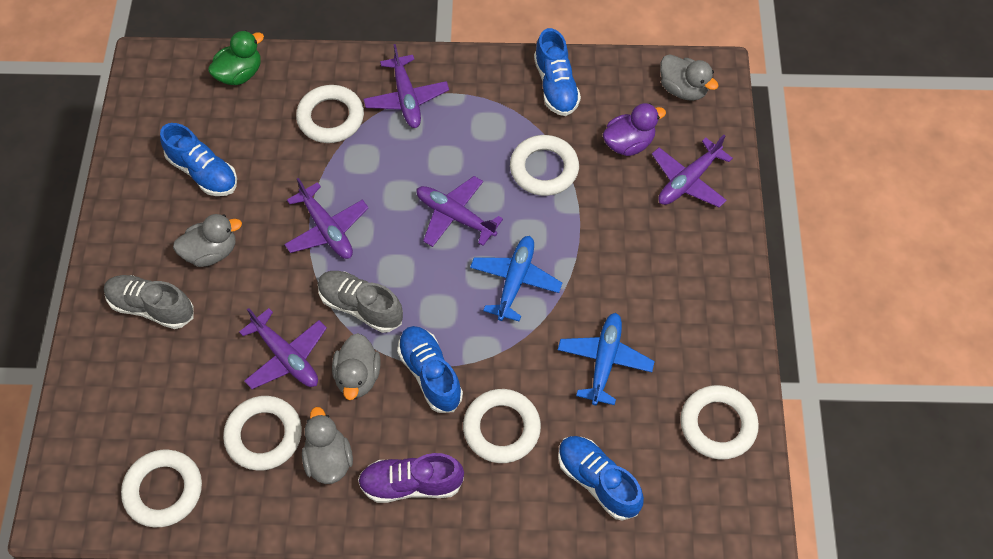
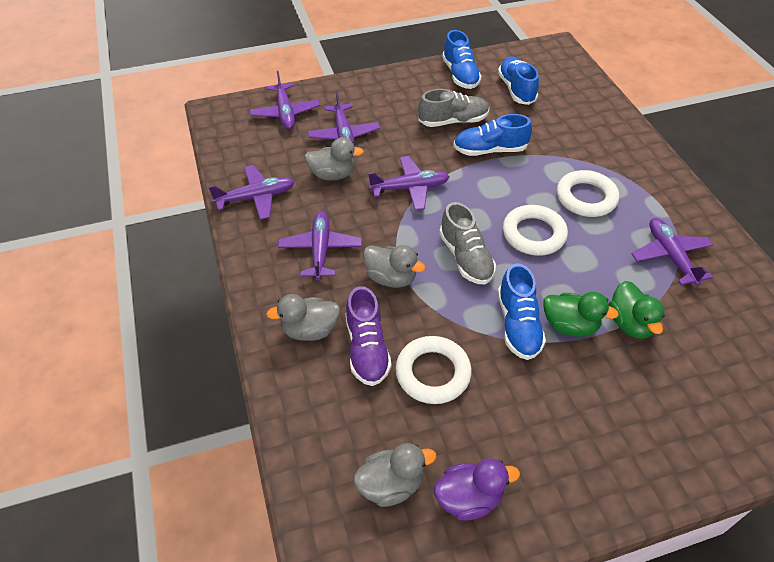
blue plane: [470,236,562,321] [558,313,655,405] = 2 -> none = 0
green duck: [208,31,264,85] = 1 -> [544,291,619,336] [609,281,665,339] = 2
purple plane: [239,308,327,389] [284,178,369,259] [363,44,449,128] [416,176,503,247] [652,135,733,208] = 5 -> [208,165,294,220] [250,71,320,130] [278,211,362,280] [308,91,380,146] [368,156,450,211] [632,218,713,286] = 6
white ring: [121,449,202,527] [223,396,302,471] [296,85,364,143] [463,389,541,463] [510,135,579,196] [680,385,759,460] = 6 -> [395,336,472,404] [503,205,568,256] [557,170,619,217] = 3

